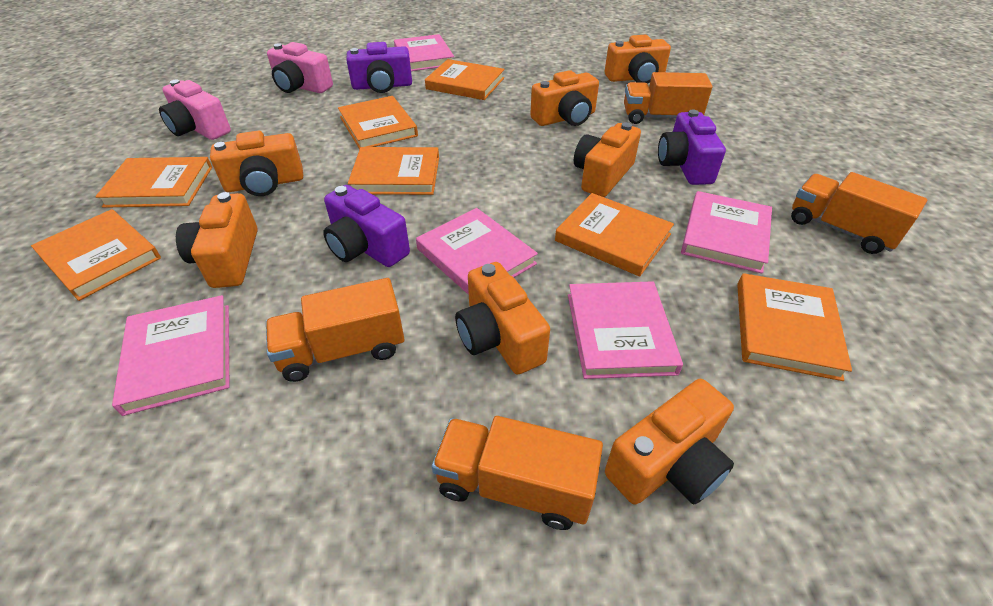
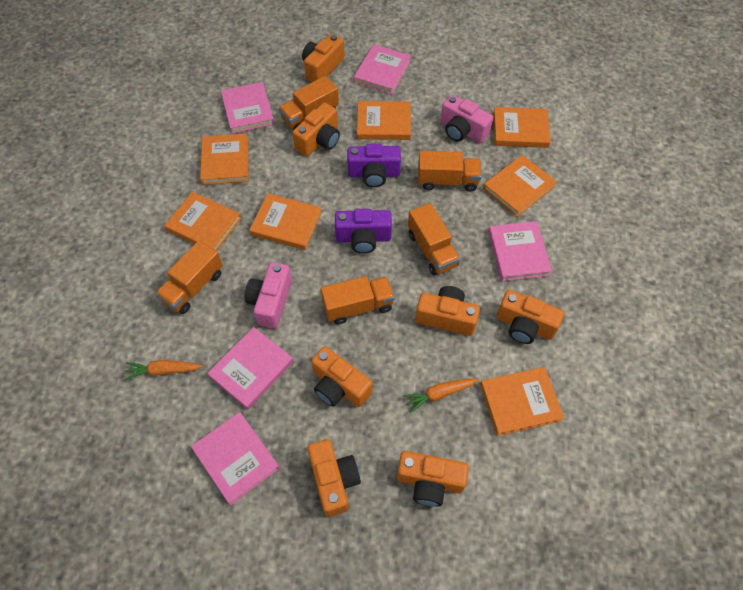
orange carrot: none = 0 -> [124,360,203,380] [403,379,479,413] = 2
orange truck: [266,278,405,382] [432,416,603,530] [624,72,712,124] [791,172,927,254] = 4 -> [155,240,223,314] [279,76,339,130] [321,276,395,324] [408,203,460,275] [418,151,482,192] = 5
purple camera: [323,185,410,267] [346,42,412,93] [658,109,726,185] = 3 -> [335,209,392,254] [347,144,401,187] = 2

